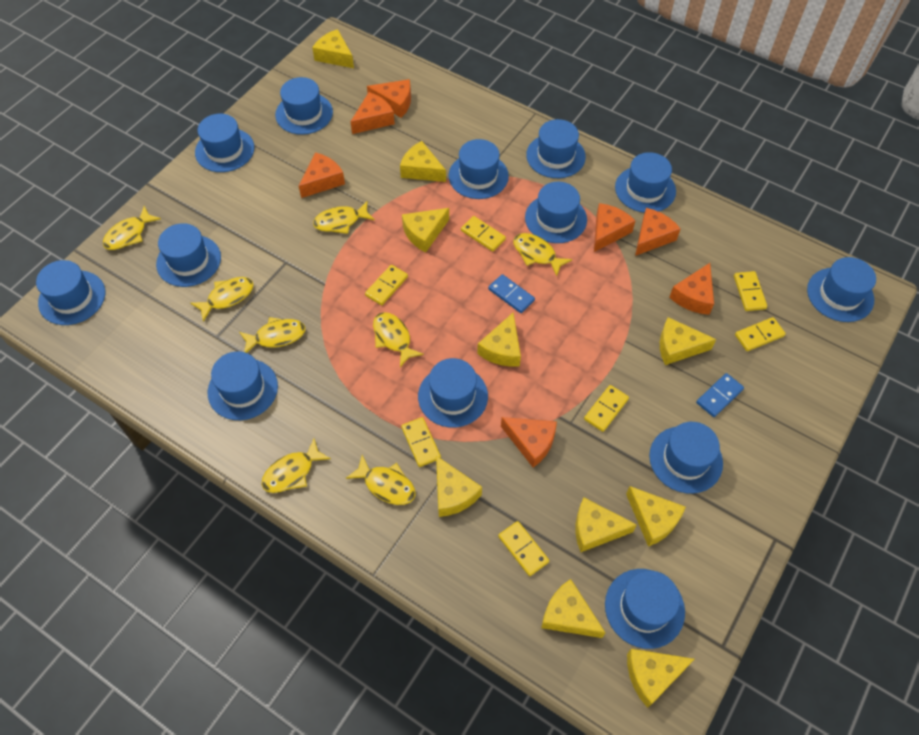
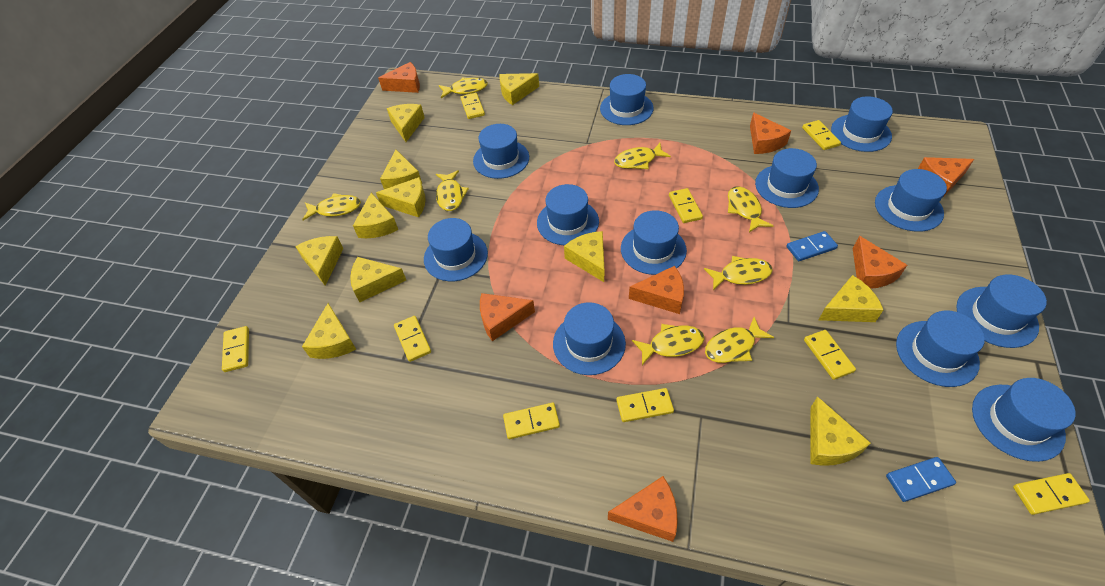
blue hat: [36,260,105,325] [156,223,221,287] [195,114,254,172] [208,351,278,420] [275,77,333,135] [418,358,488,428] [448,139,509,199] [525,182,587,243] [526,119,586,178] [605,569,685,649] [615,152,676,213] [649,422,723,494] [807,257,876,322] = 13 -> [424,218,488,281] [473,124,529,179] [537,184,599,245] [553,302,626,375] [600,74,654,125] [621,210,687,275] [755,148,819,208] [831,96,893,152] [875,169,947,232] [896,311,985,387] [956,274,1047,348] [972,378,1076,462] = 12
yellow cheese: [312,29,354,68] [400,141,446,182] [402,208,449,252] [436,456,482,517] [477,312,521,367] [541,579,606,638] [575,498,637,552] [626,486,686,547] [627,649,695,708] [660,317,716,365] = 10 -> [295,236,344,286] [302,303,356,359] [350,257,406,302] [353,193,398,238] [376,177,426,217] [380,150,422,189] [387,104,425,142] [499,73,539,105] [564,231,604,282] [810,396,871,466] [819,275,883,322] = 11
yellow domino: [365,265,408,305] [401,417,441,467] [461,216,506,252] [498,521,549,576] [584,385,629,432] [734,271,767,311] [735,317,786,351] = 7 -> [222,326,249,372] [394,316,431,362] [460,93,485,119] [503,403,560,439] [616,388,674,422] [669,188,703,223] [802,120,841,150] [804,330,856,380] [1013,473,1090,515] = 9

